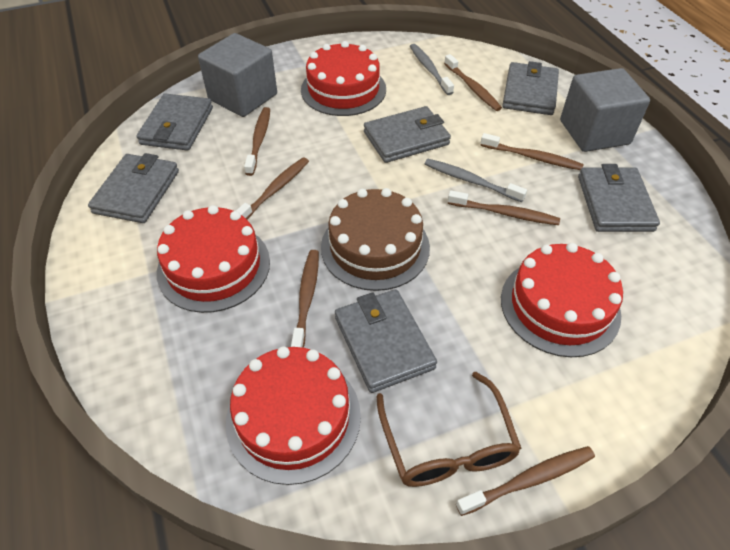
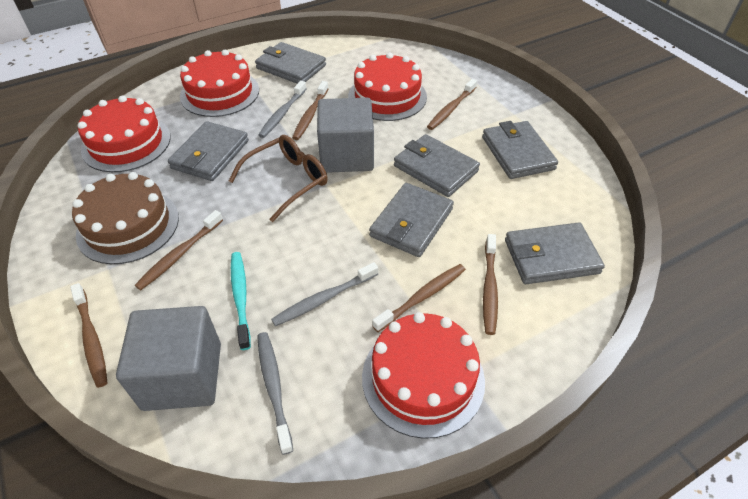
brown toothbrush: [236,157,309,220] [244,107,270,176] [291,250,319,348] [444,54,502,111] [448,190,560,225] [456,446,595,516] [480,133,584,170] = 7 -> [70,283,108,388] [135,210,223,290] [292,81,328,140] [372,264,466,332] [427,79,477,130] [483,234,498,335] = 6
grey toothbrush: [410,44,454,95] [425,159,527,202] = 2 -> [257,332,293,455] [258,81,306,138] [271,262,378,326] = 3
turquoise toothbrush: none = 0 -> [231,252,251,350] = 1

